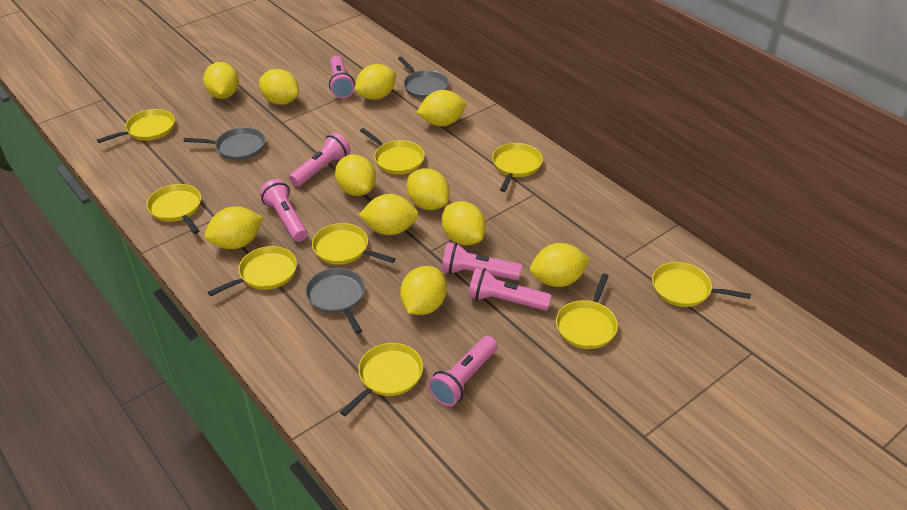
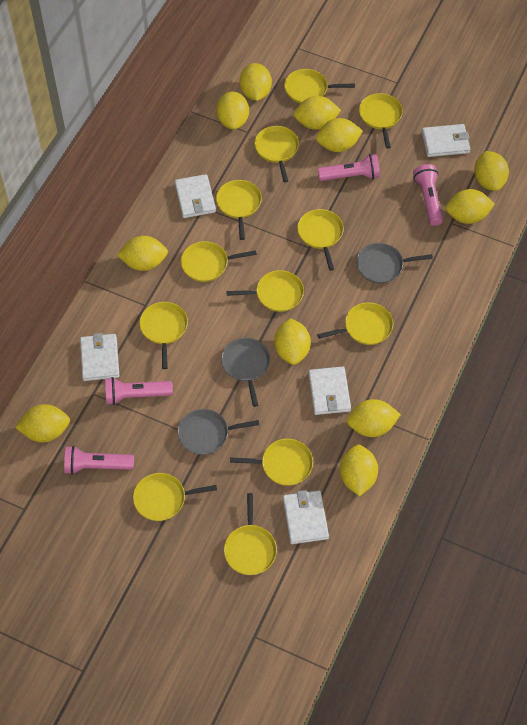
pink flashlight: [260,179,308,242] [289,132,351,187] [329,56,355,99] [428,336,498,407] [442,242,522,280] [468,267,552,311] = 6 -> [64,446,134,475] [105,377,173,405] [318,154,380,181] [413,164,443,226] = 4
white wallet: none = 0 -> [80,333,119,381] [175,174,216,218] [283,490,329,544] [308,367,351,415] [422,124,470,157] = 5
yellow pan: [97,109,175,143] [147,184,201,234] [208,246,297,296] [312,223,396,265] [340,343,423,416] [360,128,425,174] [492,143,543,192] [556,274,618,349] [652,262,751,307] = 9 -> [133,473,217,521] [139,302,188,369] [181,241,257,282] [216,180,262,240] [224,493,277,575] [227,270,304,312] [230,439,313,486] [254,126,299,182] [284,69,355,103] [297,209,344,271] [317,302,393,345] [359,93,403,149] = 12

